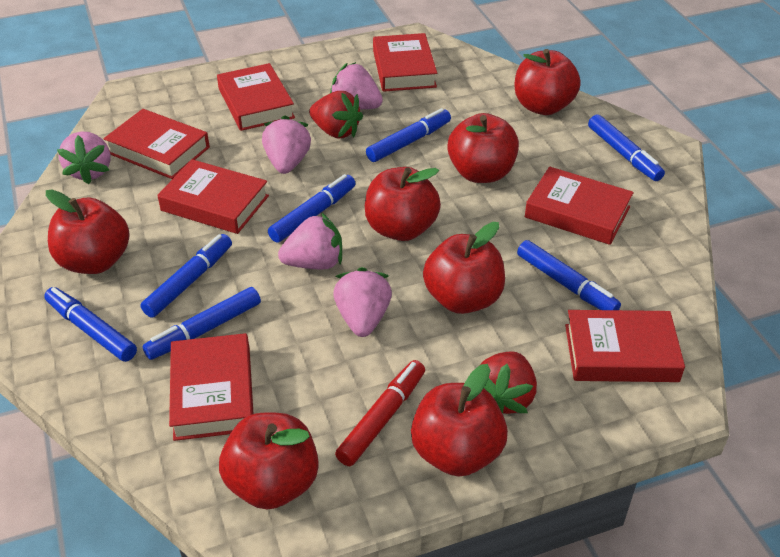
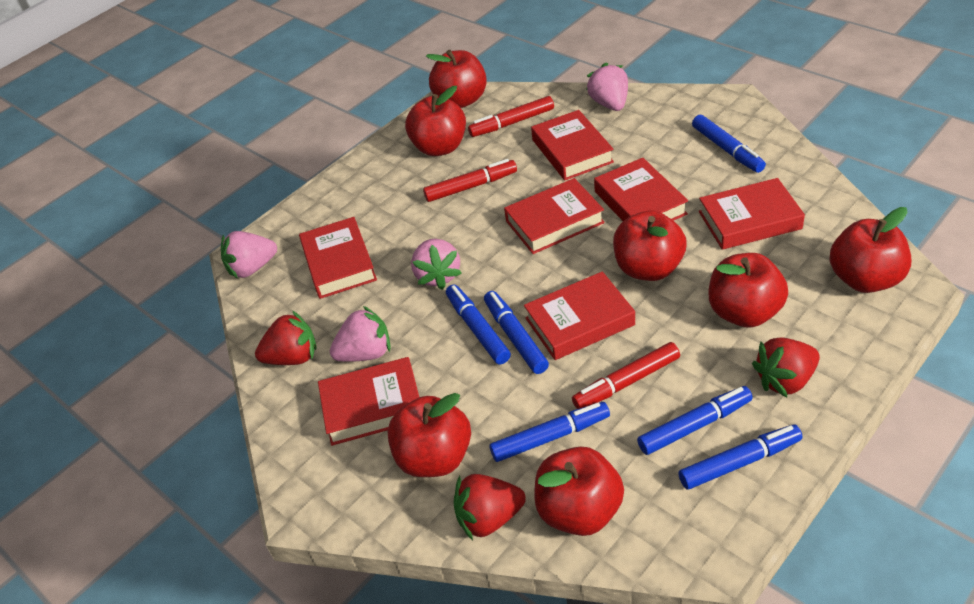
blue marker: [44,287,137,362] [141,234,232,318] [142,287,261,360] [268,174,356,243] [366,108,451,162] [517,240,621,310] [588,114,665,181] = 7 -> [446,285,511,364] [484,291,549,374] [489,402,610,462] [637,386,753,455] [678,424,802,489] [692,115,766,173] = 6
pink strawberry: [57,132,111,184] [262,115,311,174] [278,213,342,269] [330,62,383,109] [333,267,392,337] = 5 -> [221,231,277,279] [330,306,391,362] [411,239,461,290] [586,63,628,111] = 4
red marker: [335,360,425,466] = 1 -> [423,159,517,202] [468,96,554,137] [572,342,680,409] = 3
red strawberry: [309,91,363,139] [480,351,537,414] = 2 -> [255,311,316,365] [453,474,526,541] [752,338,820,397] = 3

